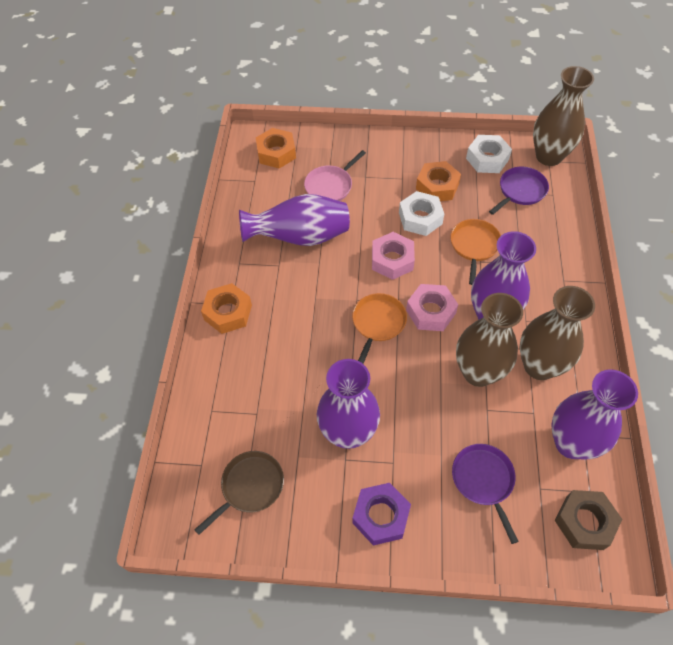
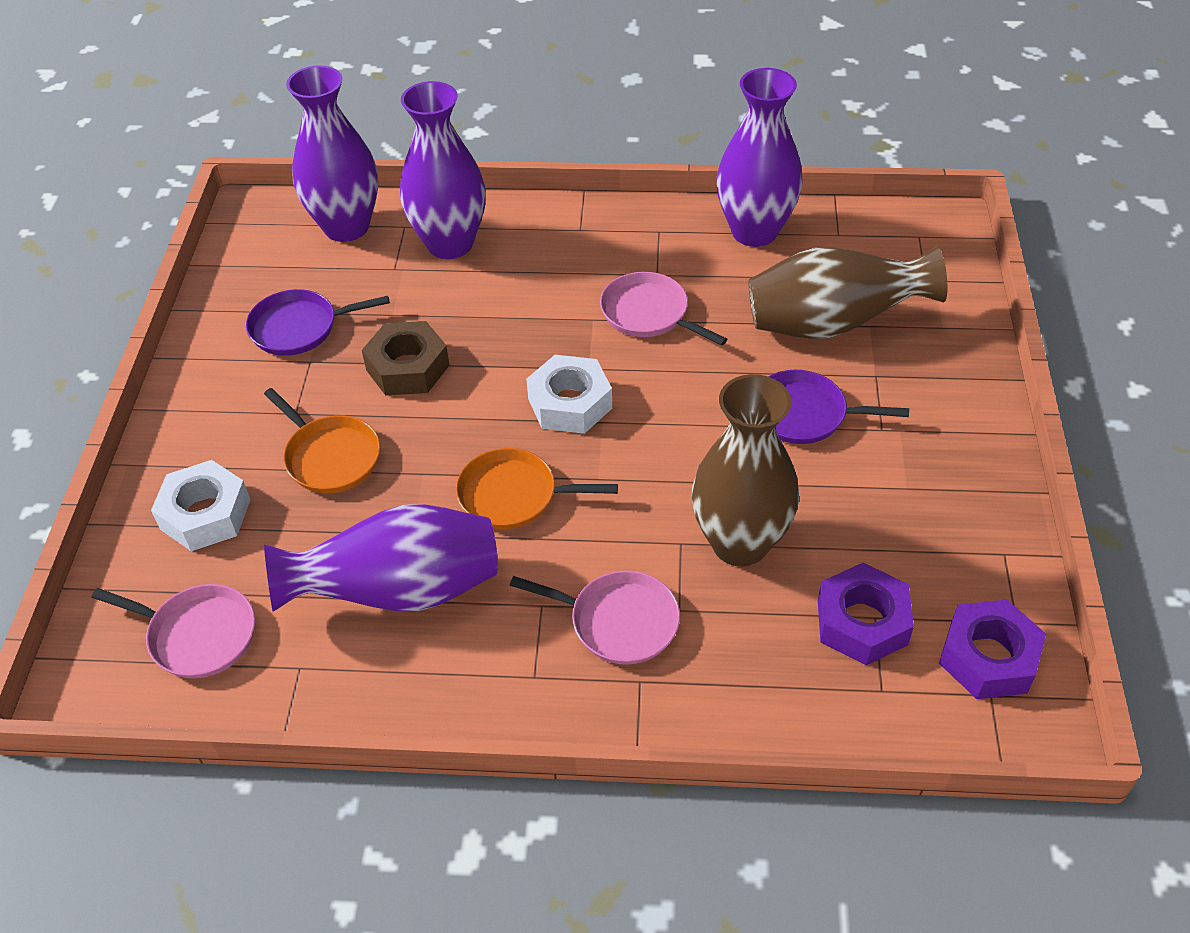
brown pan: [194,451,284,535] = 1 -> none = 0
brown vase: [456,293,523,387] [520,286,595,380] [533,66,594,166] = 3 -> [692,374,799,566] [748,246,947,339] = 2
orange nut: [201,283,252,334] [256,128,296,168] [416,161,461,201] = 3 -> none = 0
pink nut: [372,232,415,280] [406,284,458,331] = 2 -> none = 0
pink pan: [304,150,366,201] = 1 -> [92,584,255,679] [510,571,680,665] [600,272,727,345] = 3
purple nut: [352,483,411,546] = 1 -> [818,563,914,665] [939,600,1046,699] = 2

